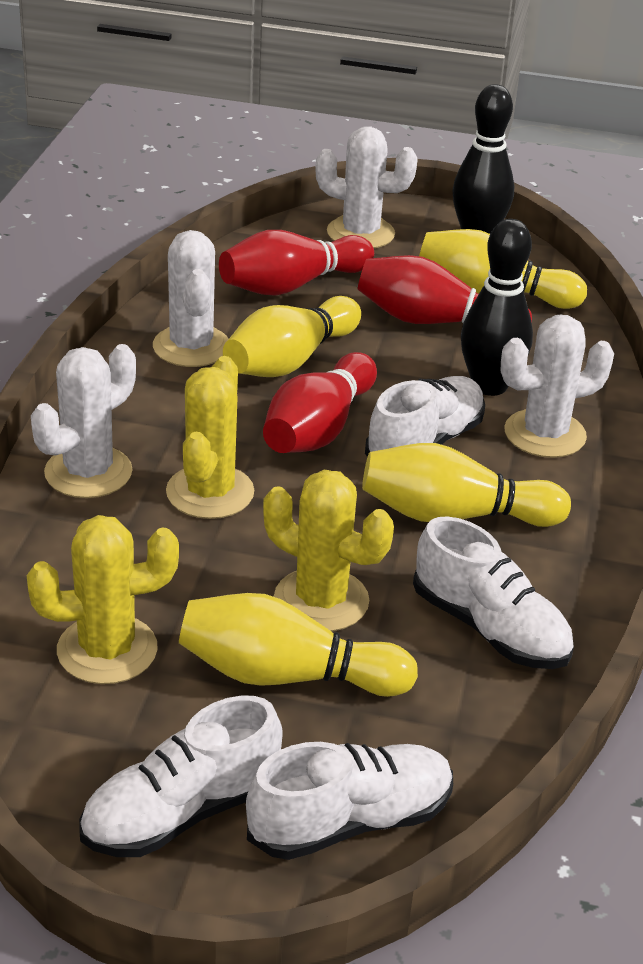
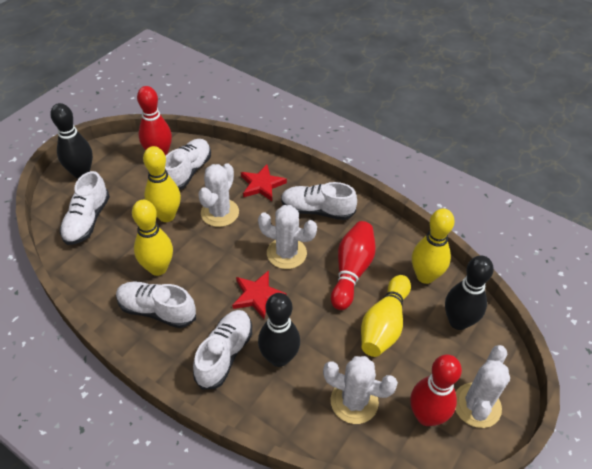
black bowling pin: [452,84,514,234] [461,219,533,396] = 2 -> [50,103,93,179] [258,293,300,367] [445,256,494,330] = 3
red star: none = 0 -> [232,270,286,319] [241,165,287,201] = 2
white shoe: [79,696,282,857] [246,742,453,860] [365,376,485,457] [413,516,574,669] = 4 -> [60,171,110,245] [116,281,196,328] [165,139,211,190] [193,310,252,390] [281,182,357,220] = 5
yellow cactus: [27,515,179,684] [166,356,254,519] [263,470,394,631] = 3 -> none = 0

